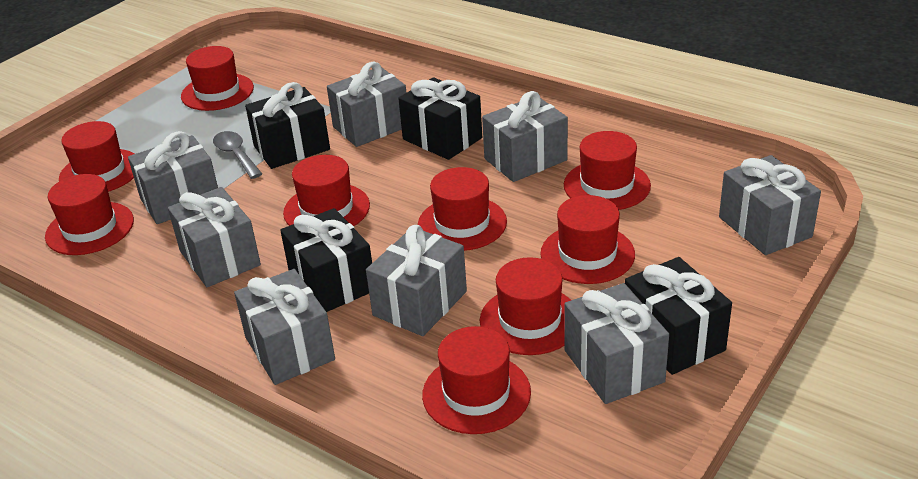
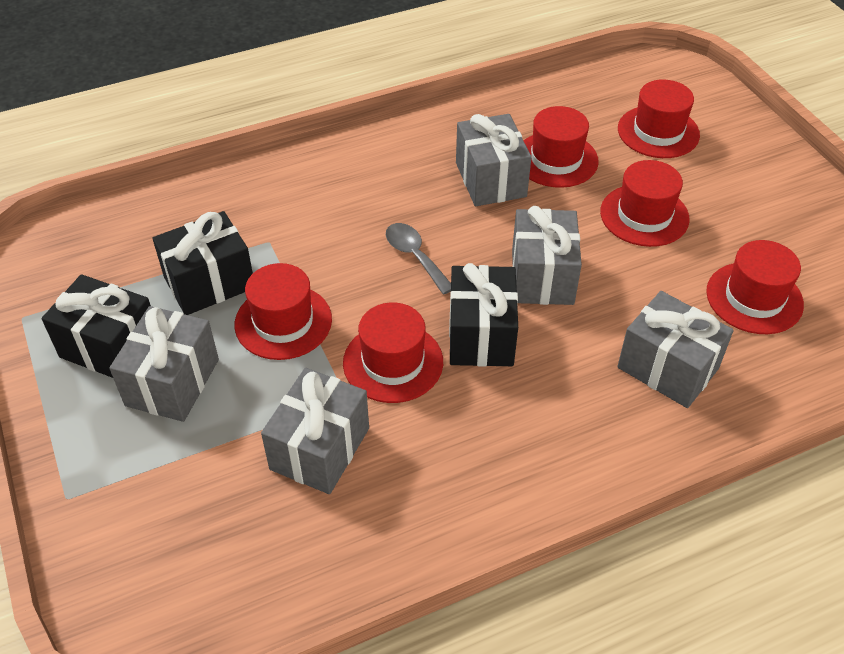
black gift: [245,82,330,169] [280,208,372,312] [398,77,482,160] [625,257,732,375] = 4 -> [41,274,151,378] [152,211,253,315] [449,263,518,367] = 3
grey gift: [128,131,218,224] [168,187,261,287] [234,269,335,385] [327,62,406,147] [366,225,467,336] [482,91,568,182] [564,283,669,404] [719,155,821,255] = 8 -> [109,306,219,422] [261,368,369,494] [456,114,531,206] [512,206,582,305] [617,291,734,408] = 5
red hat: [45,174,134,255] [59,121,134,192] [181,46,254,111] [283,155,370,226] [418,167,507,251] [422,326,531,434] [480,257,571,355] [540,195,635,284] [564,131,651,210] = 9 -> [234,263,332,360] [343,302,443,403] [523,106,599,188] [600,160,690,247] [618,79,700,158] [706,240,804,334] = 6

